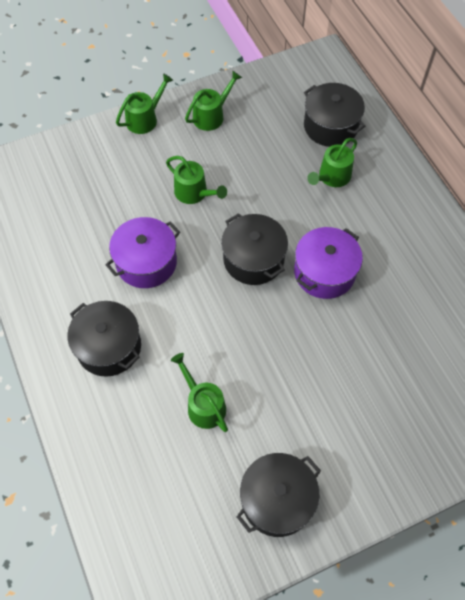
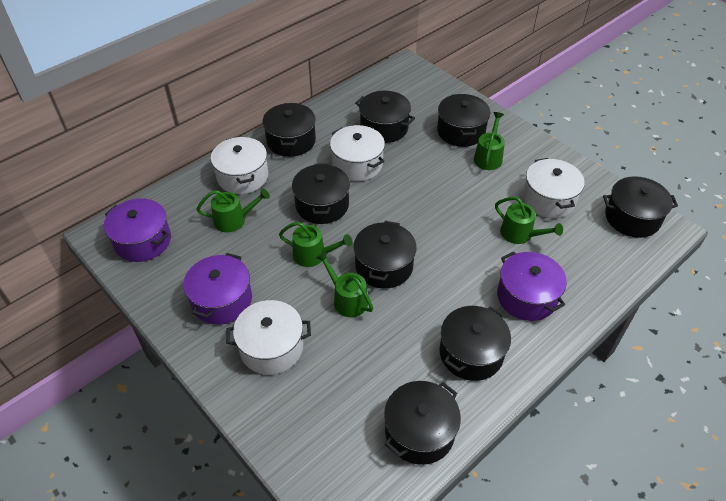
black pot: [68,301,141,377] [221,213,288,285] [237,453,321,537] [304,83,365,147] = 4 -> [262,103,316,157] [292,163,350,224] [353,221,417,289] [355,91,415,143] [384,381,461,465] [437,94,490,147] [439,306,511,381] [603,176,678,238] = 8
purple pot: [106,217,180,288] [294,227,363,299] = 2 -> [104,198,171,262] [183,253,252,325] [497,251,567,321] = 3
white pot: none = 0 -> [211,137,268,194] [226,300,311,375] [330,125,385,181] [522,158,585,218] = 4

